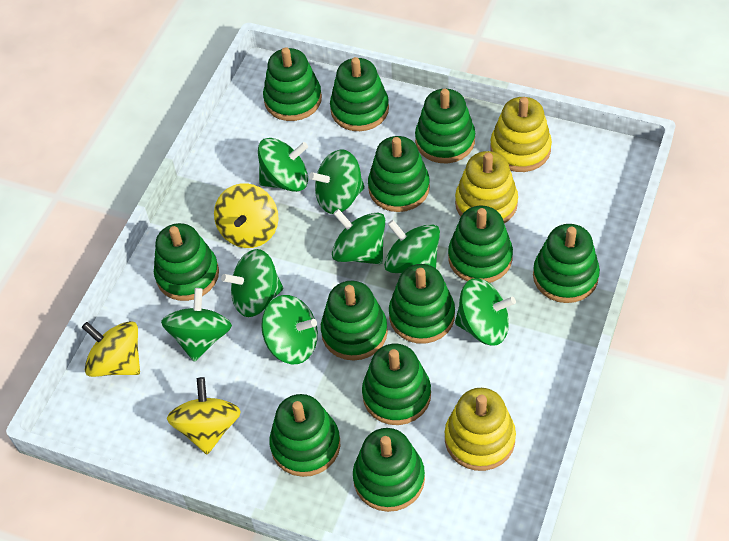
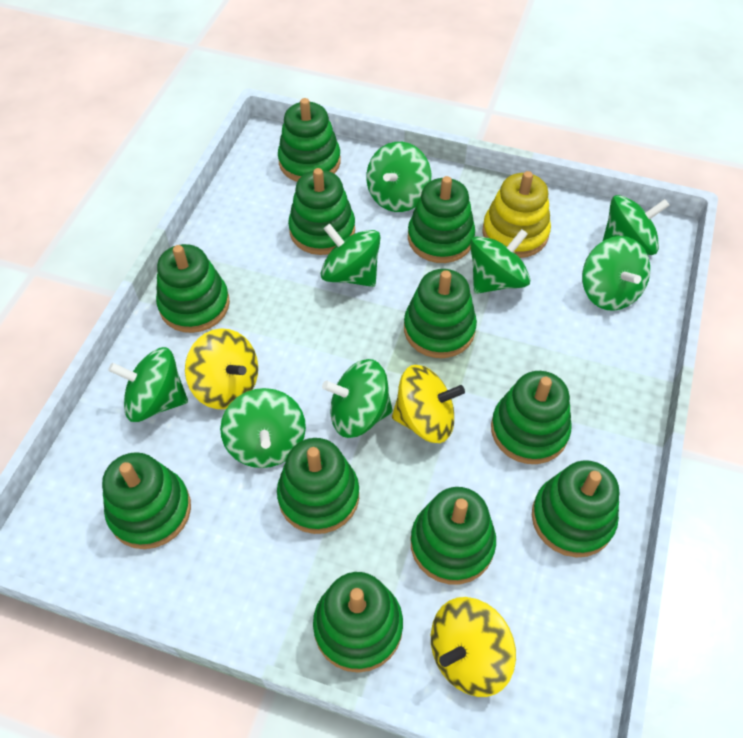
green stacking toy: [154,223,219,301] [263,47,322,121] [269,394,340,477] [321,281,388,361] [330,57,389,131] [353,428,425,512] [362,344,431,425] [368,136,430,212] [389,264,455,344] [415,89,475,163] [448,206,513,283] [533,224,600,303] = 12 -> [102,452,191,549] [156,244,230,333] [277,438,359,534] [278,98,341,182] [288,168,355,255] [313,572,403,673] [404,269,477,358] [408,176,475,263] [411,487,496,584] [491,371,571,464] [532,460,619,557] = 11
yellow stacking toy: [445,388,516,471] [455,151,518,223] [490,97,552,172] = 3 -> [482,171,551,258] = 1

